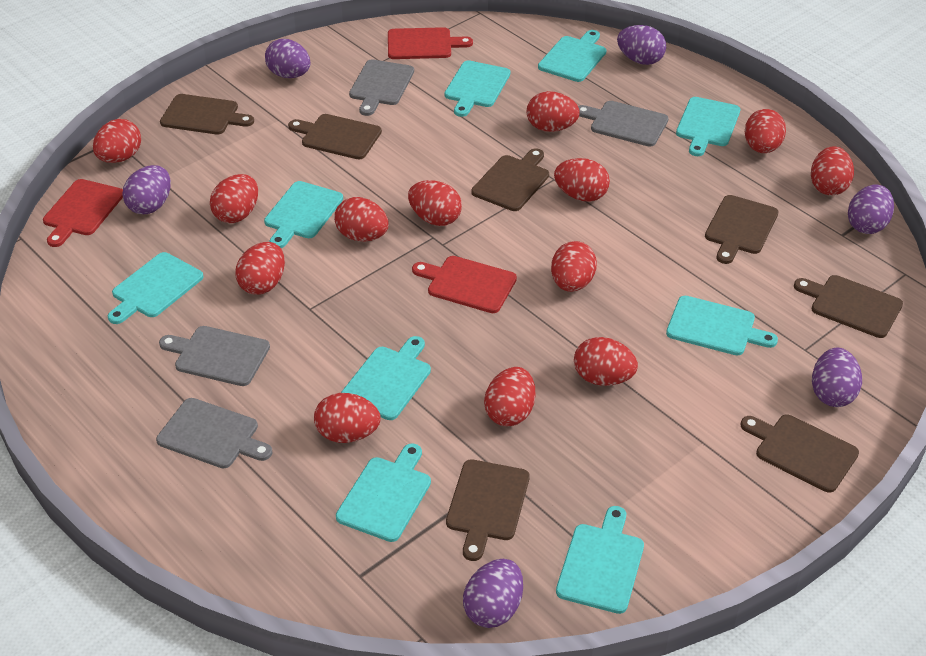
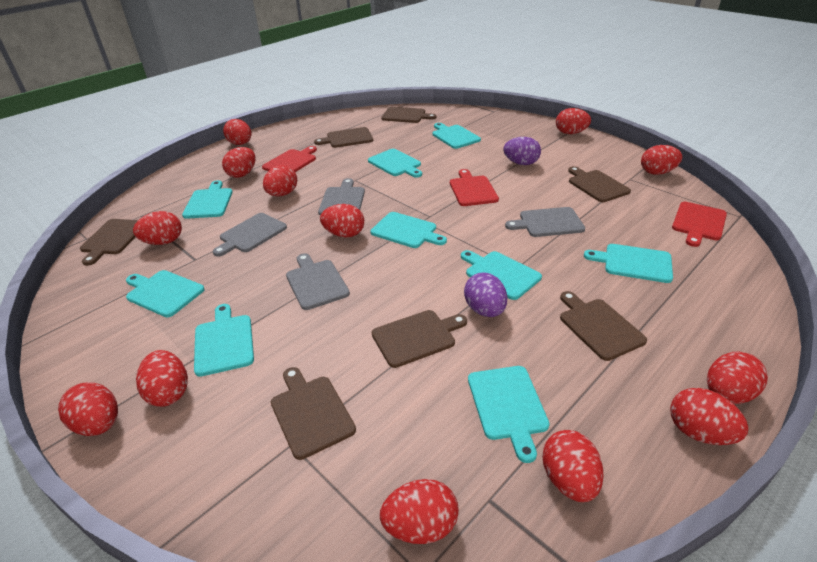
purple egg: [123,165,171,214] [265,39,310,78] [463,559,523,628] [617,25,666,65] [812,348,862,407] [848,184,894,234] = 6 -> [464,273,507,317] [503,137,541,165] = 2

